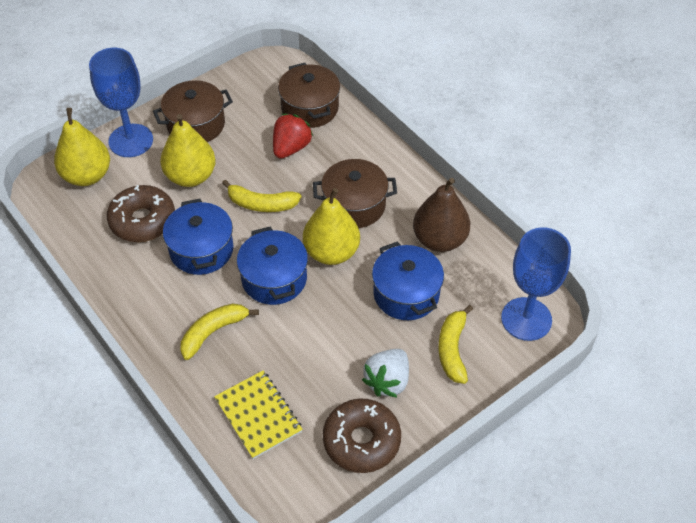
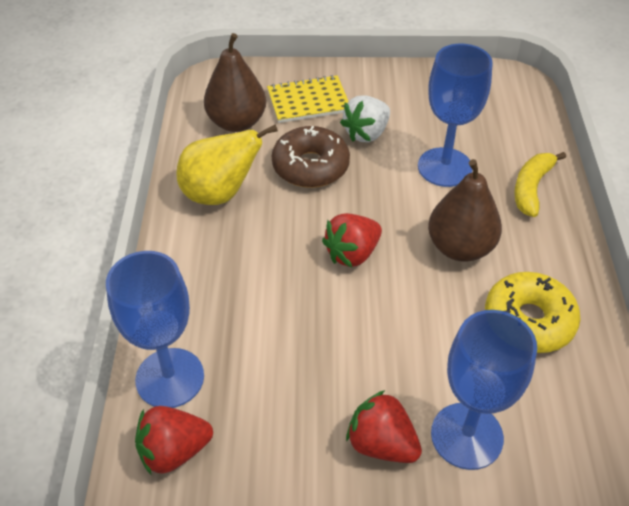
blue goblet: [89,48,153,157] [501,227,571,341] = 2 -> [106,251,204,408] [418,43,493,187] [431,310,537,470] = 3
blue pot: [163,199,233,275] [237,227,308,305] [372,241,444,320] = 3 -> none = 0
brown donut: [107,185,175,242] [323,398,401,473] = 2 -> [272,126,350,188] = 1
brown pear: [413,178,470,252] = 1 -> [204,33,266,132] [428,159,502,262] = 2
brown pot: [153,80,233,142] [278,63,340,128] [313,159,397,228] = 3 -> none = 0
red strawberry: [273,114,313,159] = 1 -> [135,406,213,476] [322,213,382,267] [346,390,422,463] = 3
yellow banana: [180,304,259,360] [222,180,301,212] [438,305,473,384] = 3 -> [514,152,566,217] = 1
yellow donut: none = 0 -> [485,272,581,353] = 1
yellow pear: [54,108,110,186] [160,114,216,187] [303,188,360,265] = 3 -> [176,124,278,205] = 1

